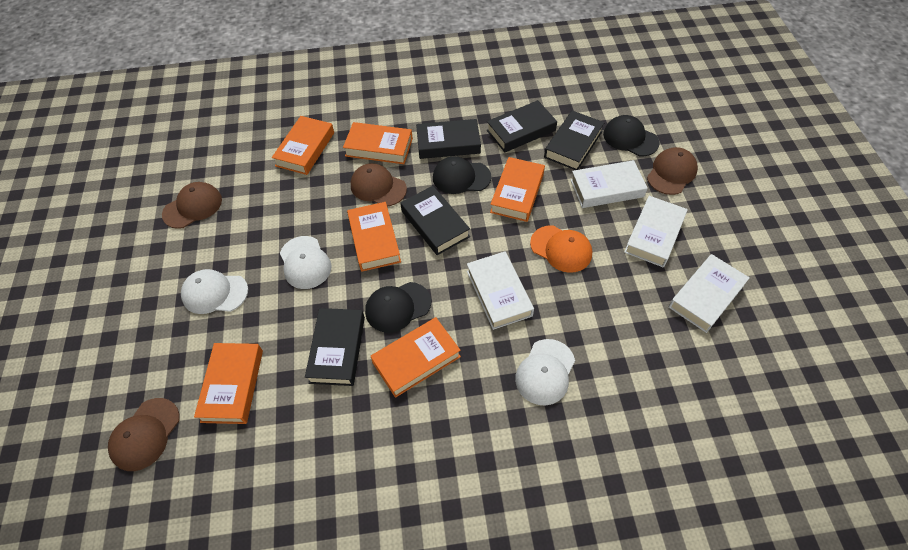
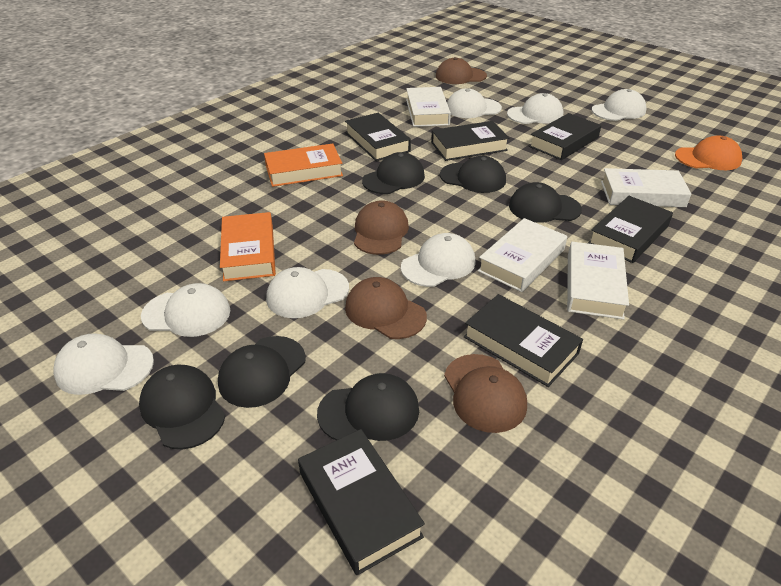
black book: [305,308,365,386] [400,186,470,255] [416,119,481,159] [487,100,557,152] [544,110,605,170] = 5 -> [298,429,425,575] [345,113,411,161] [431,121,509,161] [464,294,583,387] [529,113,601,160] [588,196,673,263] = 6
black cap: [365,282,431,333] [433,156,492,194] [603,115,660,156] = 3 -> [139,365,226,449] [218,336,306,408] [317,373,419,441] [362,152,425,194] [440,156,506,193] [509,182,582,223] = 6
orange book: [194,343,263,424] [272,116,334,175] [343,122,413,164] [347,202,401,272] [370,317,461,398] [490,157,545,222] = 6 -> [220,212,276,281] [264,143,343,187] = 2
white cap: [181,269,248,314] [280,236,332,289] [515,339,575,405] = 3 -> [53,333,154,395] [141,283,230,337] [266,267,349,318] [401,233,476,287] [447,88,502,118] [507,93,563,124] [592,89,647,121] = 7

